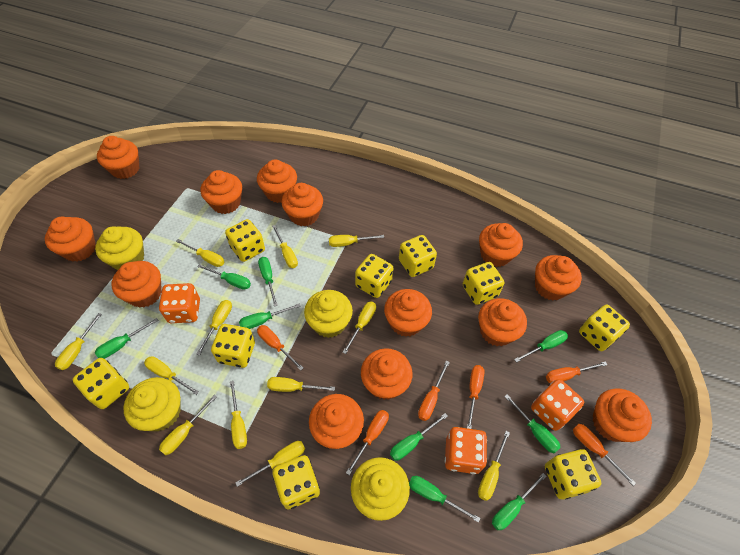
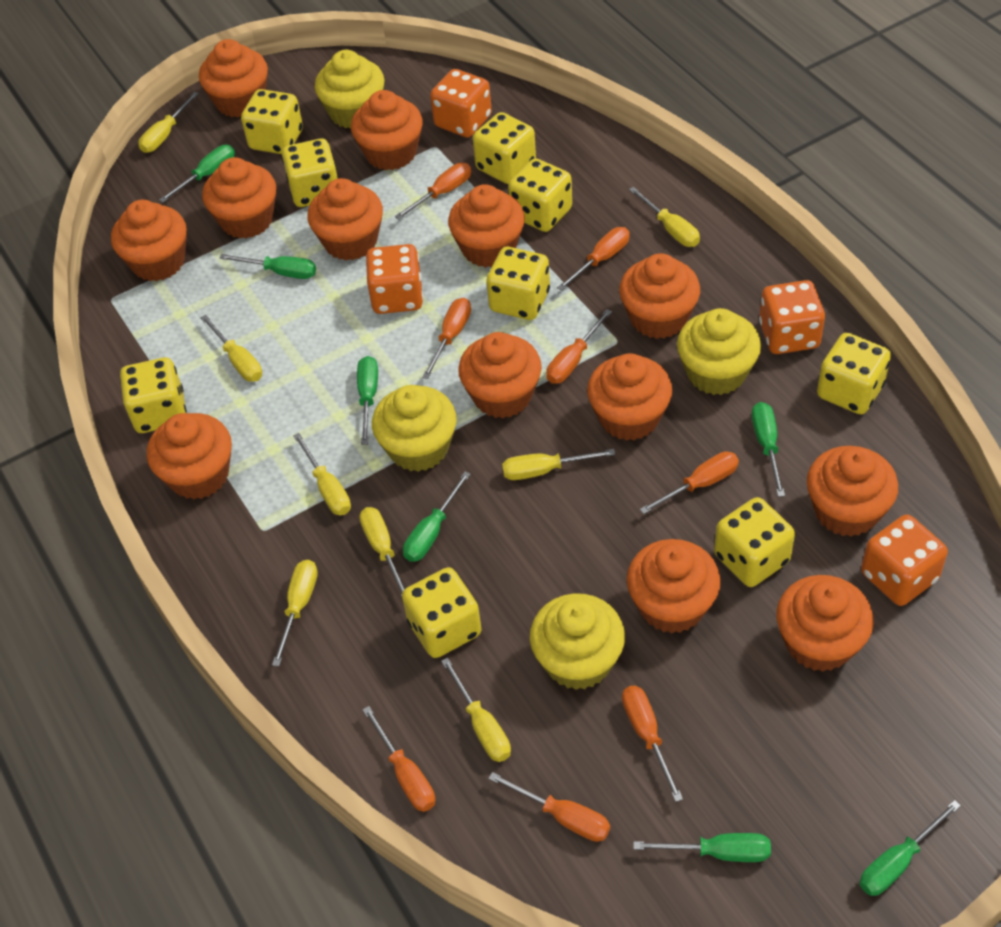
green screwdriver: [95,318,159,359] [197,264,251,290] [239,304,301,329] [258,257,278,307] [390,413,448,461] [409,476,480,523] [492,473,547,530] [504,394,561,453] [514,330,568,363] = 9 -> [159,145,235,203] [219,254,316,279] [357,356,378,445] [403,471,471,562] [633,833,771,862] [752,402,785,497] [860,800,961,896] = 7
orange dice: [159,283,200,323] [445,427,487,474] [531,379,584,431] = 3 -> [366,244,423,314] [430,69,492,138] [759,280,825,354] [861,514,948,606] = 4
orange screwdriver: [257,325,303,371] [346,410,389,475] [418,361,450,421] [467,365,484,429] [546,361,607,383] [573,424,636,486] = 6 -> [362,706,435,812] [395,163,471,220] [422,298,471,379] [488,772,610,842] [546,309,612,384] [557,227,630,291] [622,686,683,802] [640,451,739,514] = 8
yellow screwdriver: [55,313,102,370] [144,356,199,395] [159,395,217,455] [176,239,224,267] [196,300,232,356] [230,381,247,449] [235,441,305,487] [267,377,335,392] [272,225,298,268] [329,235,384,247] [342,302,376,354] [478,431,510,501] = 12 -> [139,92,199,153] [201,315,262,382] [272,560,318,666] [293,433,351,515] [359,507,405,596] [441,657,511,762] [502,449,615,480] [629,187,700,247] = 8

